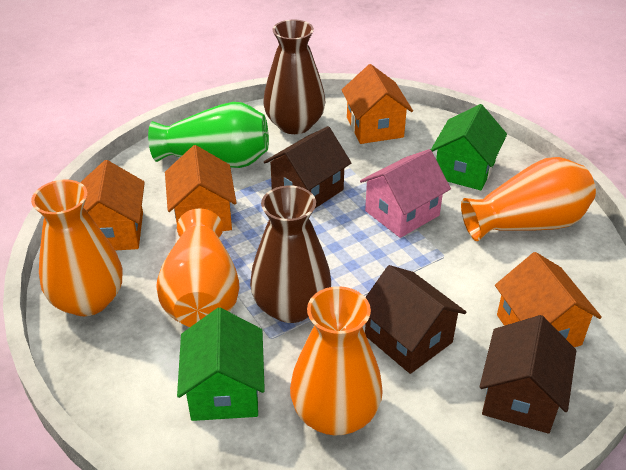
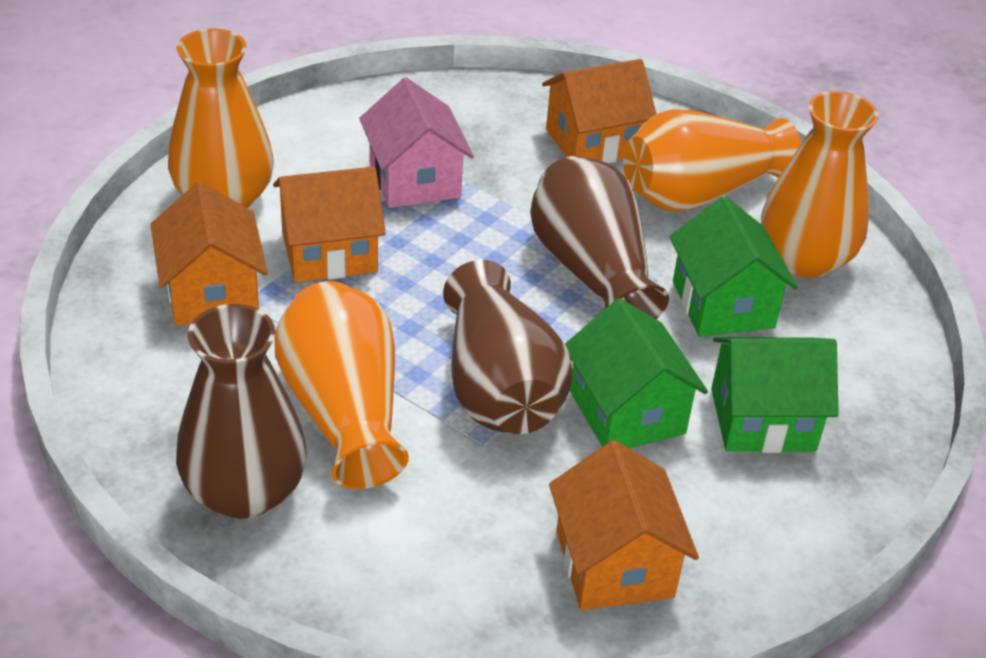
brown house: [264,126,351,208] [365,265,466,374] [480,315,576,434] = 3 -> none = 0
brown vase: [250,185,331,323] [263,19,325,134] = 2 -> [176,304,307,519] [443,260,573,434] [530,156,669,319] = 3
green house: [177,308,265,421] [431,104,507,190] = 2 -> [565,298,708,448] [669,196,798,337] [711,337,839,453] = 3
green vase: [148,102,269,168] = 1 -> none = 0

